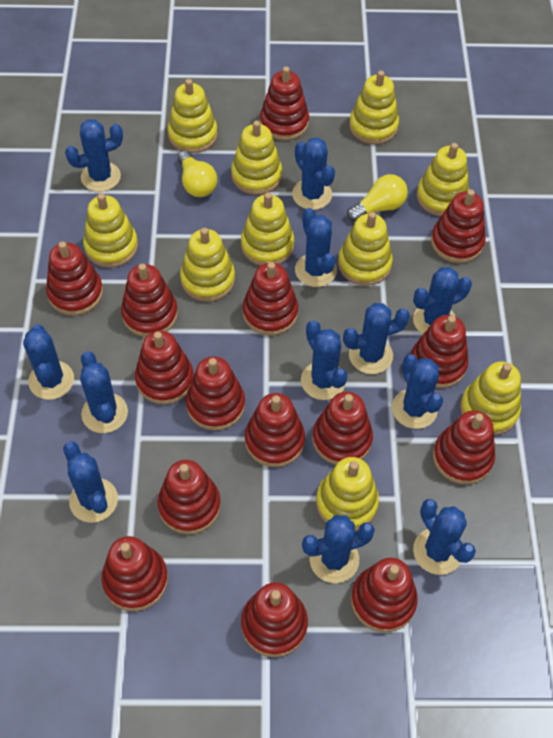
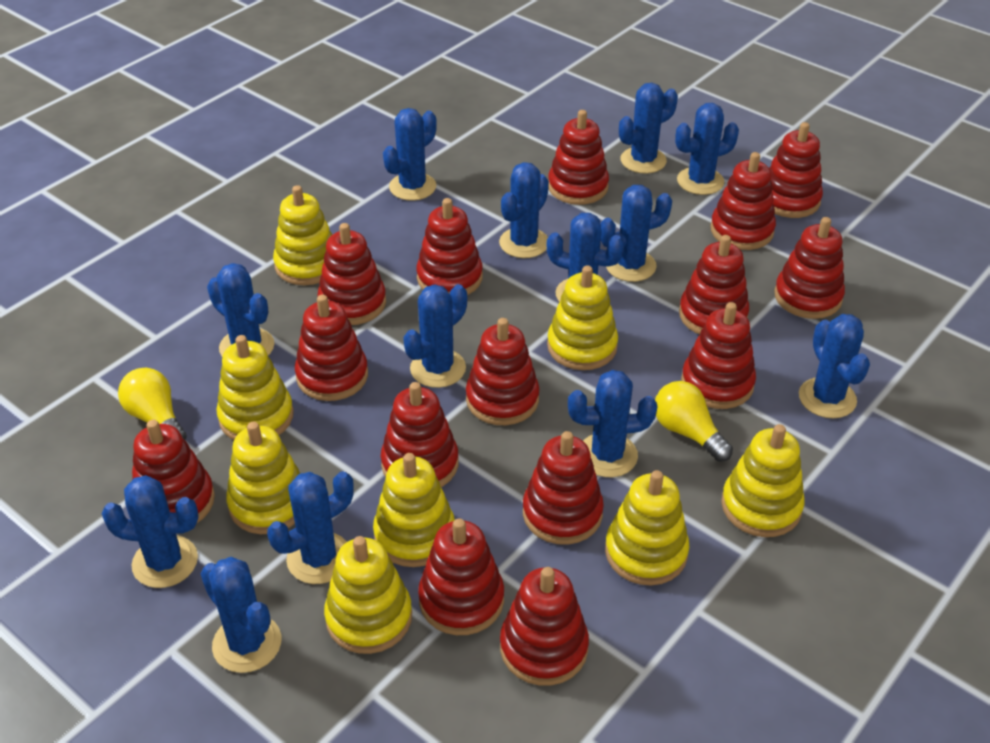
blue cactus: [23,325,74,400] [63,441,118,523] [65,119,123,192] [80,351,128,433] [292,137,335,210] [295,208,337,287] [301,320,348,400] [302,515,375,583] [343,303,410,374] [392,354,443,429] [413,267,472,334] [413,499,476,575] = 12 -> [102,475,199,588] [201,557,281,673] [207,263,274,357] [267,471,354,584] [383,108,437,201] [403,284,467,388] [499,162,549,258] [547,213,624,302] [568,370,658,477] [600,185,672,282] [619,83,678,173] [675,103,739,195] [799,314,870,418] = 13
yellow stacking toy: [83,193,138,268] [168,79,217,153] [180,228,235,302] [231,121,282,195] [241,192,294,266] [316,457,379,531] [338,212,393,286] [349,70,399,144] [417,143,469,216] [460,361,521,435] = 10 -> [216,335,294,440] [226,421,301,534] [273,185,332,285] [324,536,412,654] [373,453,455,567] [547,265,618,370] [605,470,689,585] [721,424,805,537] = 8

